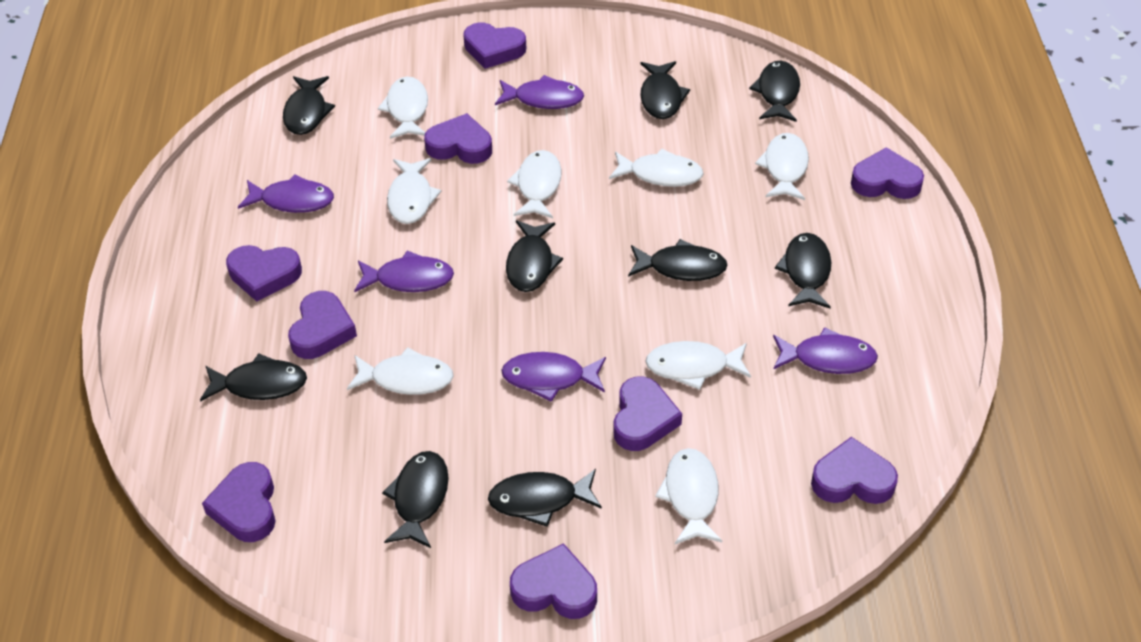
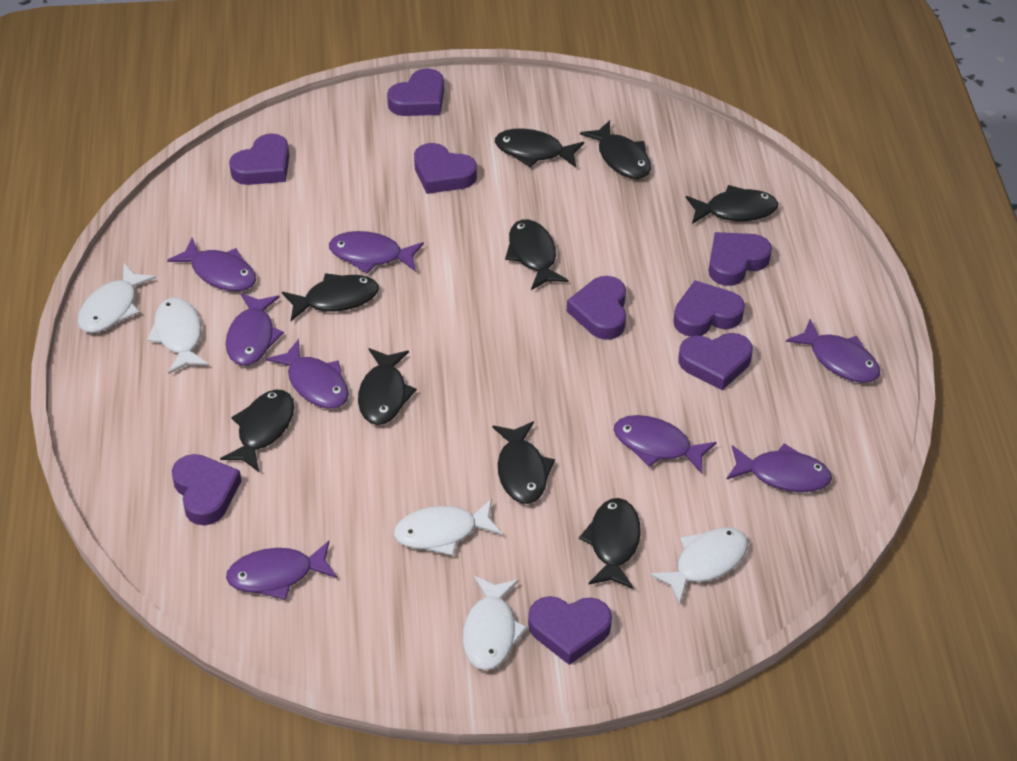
purple fish: [238,174,334,213] [354,251,454,292] [495,75,584,109] [501,352,606,402] [773,327,878,374] = 5 -> [167,238,256,291] [226,293,284,366] [226,541,337,600] [266,339,349,409] [329,231,424,273] [614,415,717,474] [726,443,832,492] [786,319,880,383] = 8
white fish: [347,347,454,395] [378,77,428,139] [387,158,442,224] [507,150,561,218] [609,149,704,187] [645,341,751,390] [655,448,722,544] [755,133,809,200] = 8 -> [77,263,156,333] [147,298,209,374] [394,499,502,556] [463,576,527,670] [650,527,748,604] = 5

